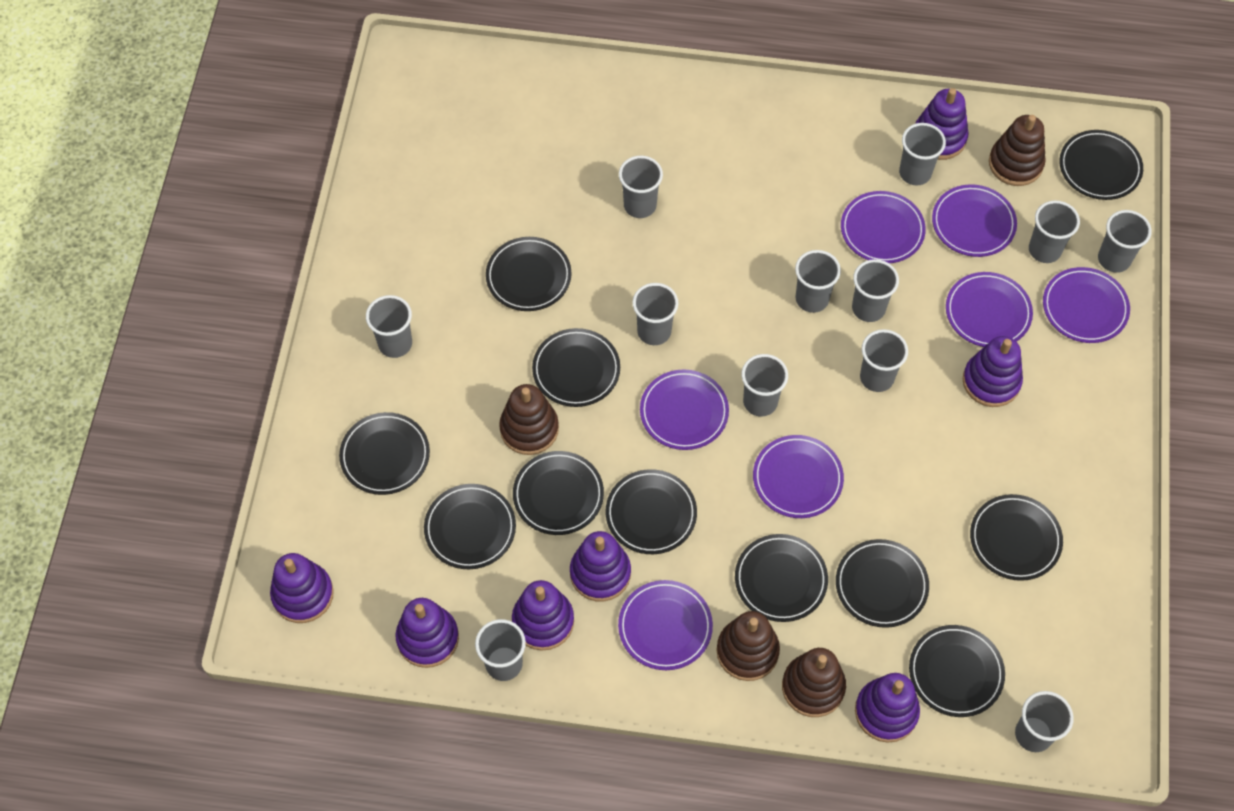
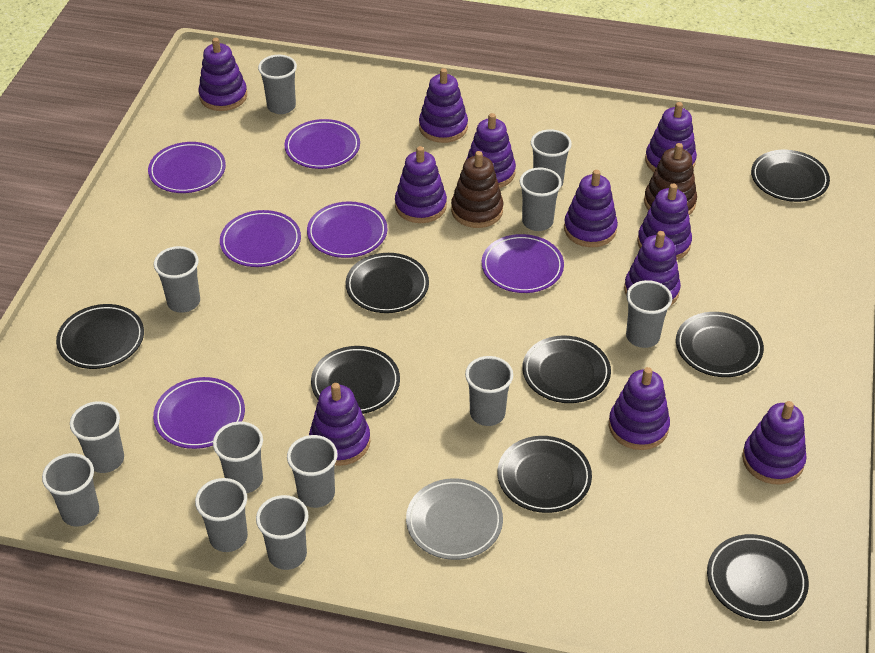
black plate: [339,412,430,495] [424,484,516,569] [486,237,572,311] [513,451,604,535] [532,328,620,407] [606,469,697,554] [735,534,828,622] [836,539,929,628] [909,625,1005,717] [970,494,1063,581] [1060,130,1143,200] = 11 -> [56,304,144,369] [311,346,400,414] [346,253,429,313] [497,436,592,513] [522,335,611,403] [676,312,764,377] [707,534,809,621] [751,150,830,202] = 8
brown stacking toy: [499,384,559,455] [716,611,780,681] [782,648,846,717] [989,115,1046,186] = 4 -> [451,151,503,228] [644,143,697,215] = 2
grey plate: none = 0 -> [406,478,503,560] = 1
purple plate: [618,580,713,670] [640,369,729,450] [753,435,844,518] [841,191,926,263] [932,184,1017,257] [946,272,1033,347] [1043,267,1130,343] = 7 -> [148,142,226,193] [153,377,245,449] [220,210,301,267] [284,119,360,169] [307,201,387,258] [482,234,564,293] = 6
purple stacking toy: [270,553,334,623] [396,598,459,668] [512,580,574,651] [570,531,631,601] [855,673,920,743] [915,88,969,160] [963,336,1023,407] = 7 -> [198,38,247,111] [309,383,370,466] [395,146,447,223] [419,68,468,143] [466,113,516,188] [564,170,618,247] [609,367,670,450] [624,231,681,306] [637,184,692,260] [645,102,697,172] [742,401,807,484] = 11

